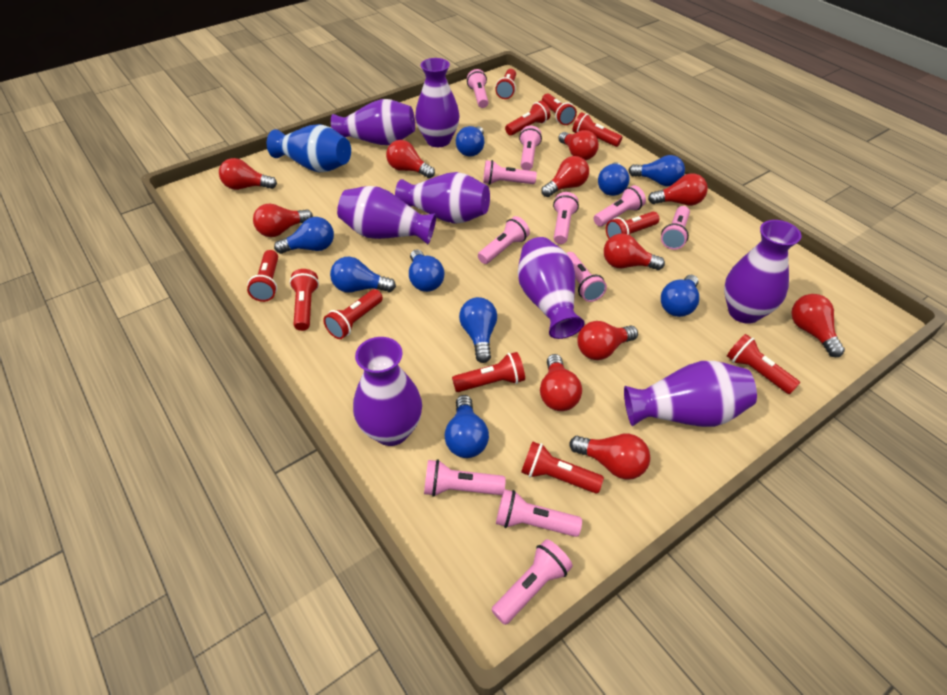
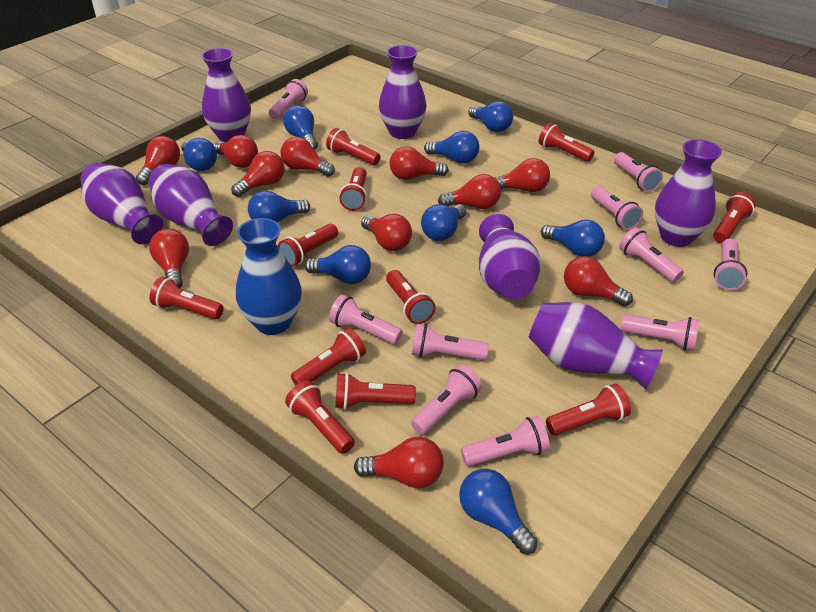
pink flashlight: [424,459,506,497] [467,69,489,108] [478,216,530,264] [483,160,537,185] [492,539,573,625] [496,489,582,537] [519,126,542,171] [553,192,579,244] [567,252,607,302] [594,185,646,227] [661,206,690,250] = 11 -> [269,79,308,119] [329,294,403,344] [411,365,482,435] [412,324,489,360] [461,416,550,466] [591,186,643,230] [614,152,663,192] [619,227,684,282] [620,315,699,351] [714,239,747,290] = 10
purple vase: [331,99,415,145] [337,186,436,245] [353,337,422,446] [395,172,490,224] [415,58,460,147] [518,237,585,339] [624,361,757,427] [724,220,801,324] = 8 -> [81,163,163,244] [149,164,233,246] [201,48,251,142] [379,45,426,139] [479,214,541,299] [529,302,663,389] [655,139,722,247] = 7

